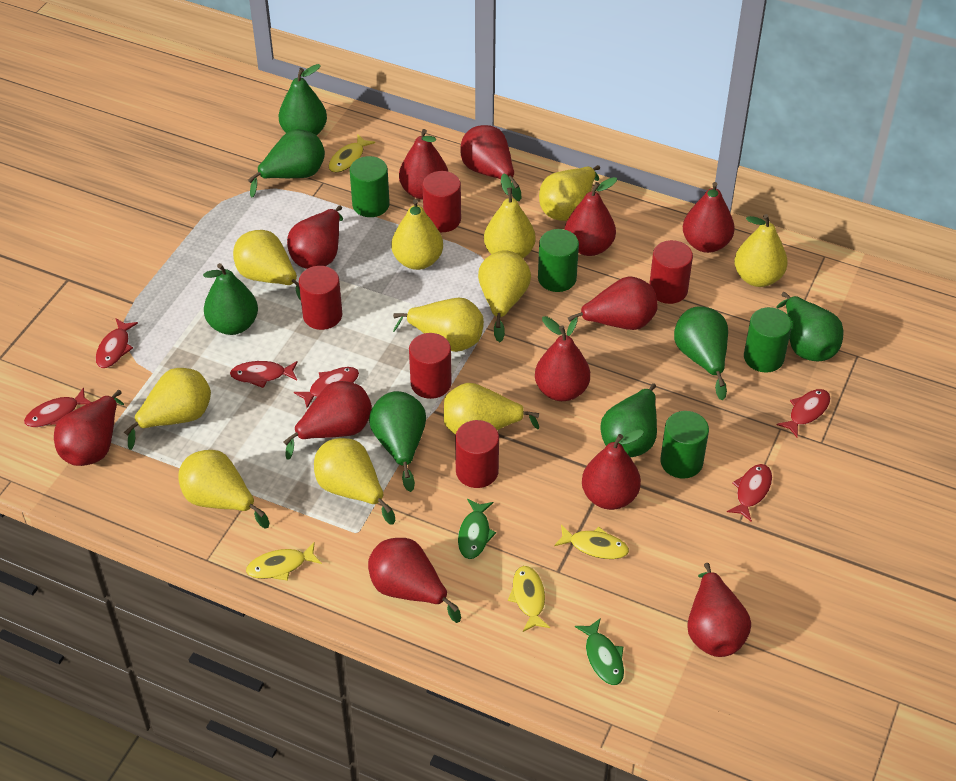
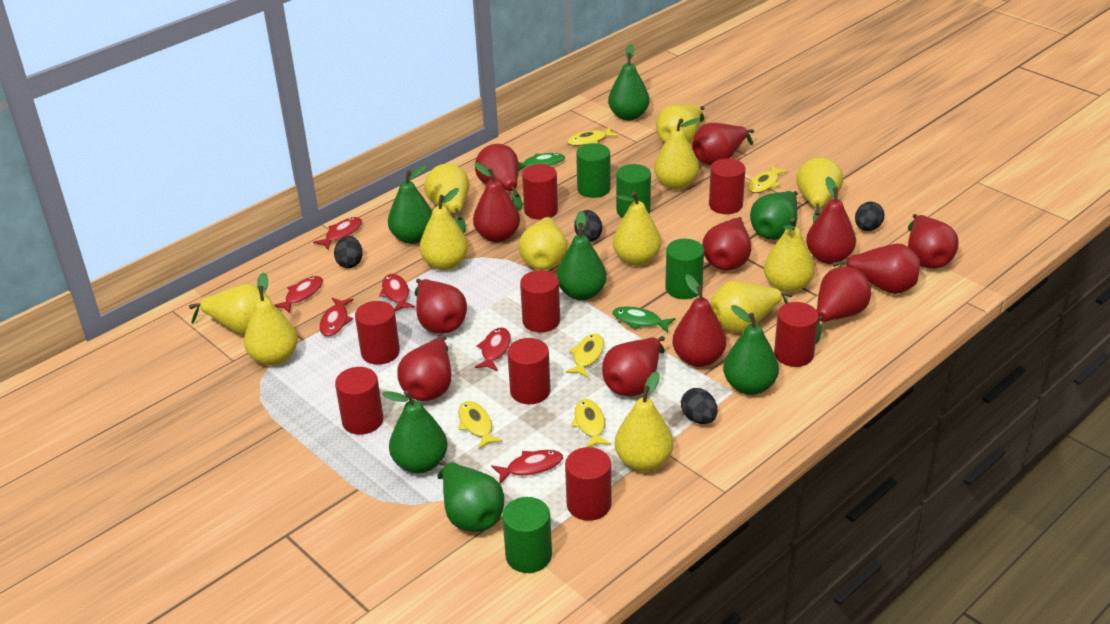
black egg: none = 0 -> [334,236,363,268] [574,210,602,242] [681,388,717,424] [855,202,884,231] = 4
red cylinder: [299,266,342,330] [409,333,452,399] [422,171,461,232] [455,420,499,488] [649,240,693,304] = 5 -> [335,367,383,435] [355,301,400,365] [507,338,551,404] [520,270,560,333] [522,164,558,220] [565,447,612,521] [709,158,745,214] [774,302,819,367] = 8
yellow fish: [246,542,322,581] [329,135,375,173] [508,566,550,632] [554,525,629,559] = 4 -> [458,401,502,449] [565,334,604,377] [567,127,618,146] [571,399,611,447] [748,165,788,193] = 5
yellow pear: [124,368,211,450] [178,450,270,528] [233,230,301,301] [314,438,395,525] [392,199,443,270] [393,298,484,352] [444,383,540,435] [478,250,531,342] [484,174,536,258] [539,165,600,221] [734,214,788,287] = 11 -> [189,284,270,335] [244,272,298,366] [420,188,468,270] [424,164,469,233] [519,216,567,270] [613,191,661,266] [615,371,673,472] [654,118,700,190] [656,105,704,143] [710,281,793,332] [764,218,815,293] [797,157,843,223] = 12

